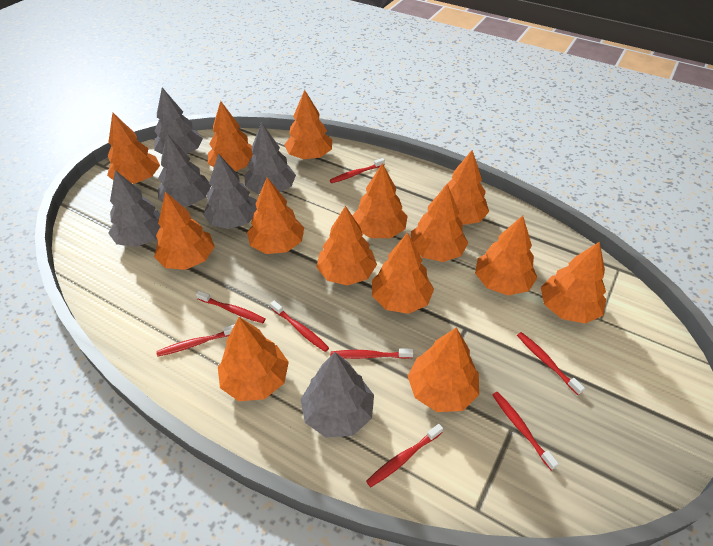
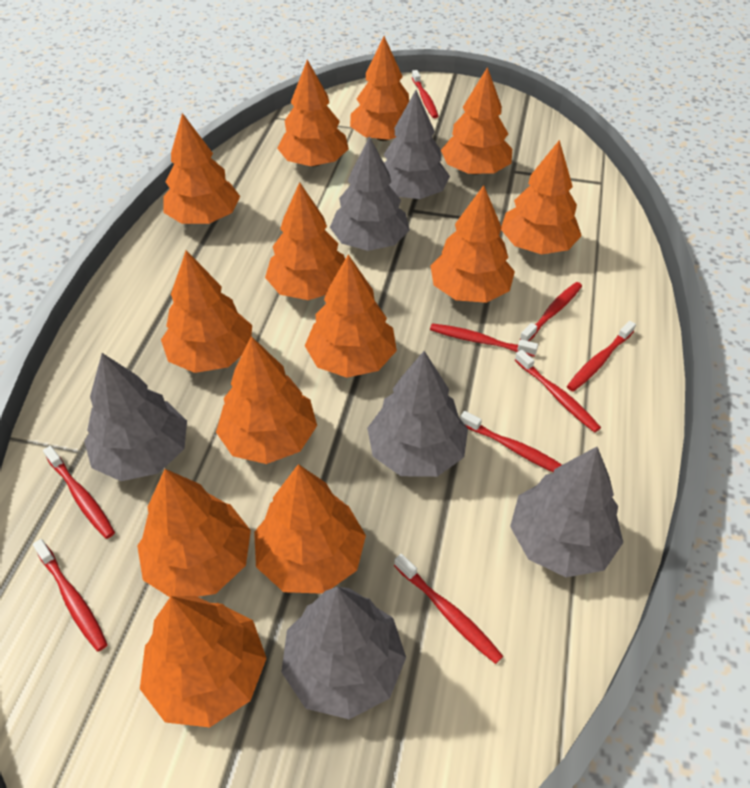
orange tree: [107,112,160,184] [154,192,215,270] [208,101,253,171] [218,317,289,401] [247,177,304,254] [284,90,332,159] [316,206,377,286] [352,163,408,238] [372,232,434,314] [408,328,479,412] [411,184,468,262] [443,150,489,225] [475,216,537,296] [541,242,606,324] = 14 -> [137,469,251,597] [140,596,267,727] [161,250,252,373] [164,113,240,224] [216,336,317,464] [254,464,366,594] [265,182,345,300] [277,60,349,166] [305,255,397,378] [350,36,409,141] [430,185,515,303] [441,67,512,175] [501,140,582,255] = 13
red toothbrush: [156,324,235,357] [196,291,266,323] [270,301,329,352] [330,158,385,183] [330,348,413,359] [366,424,443,487] [492,392,559,471] [517,332,585,395] = 8 -> [33,539,108,652] [43,446,115,539] [394,554,503,664] [412,70,438,118] [430,323,538,357] [460,411,562,473] [515,350,601,433] [520,282,582,341] [567,321,636,392] = 9

